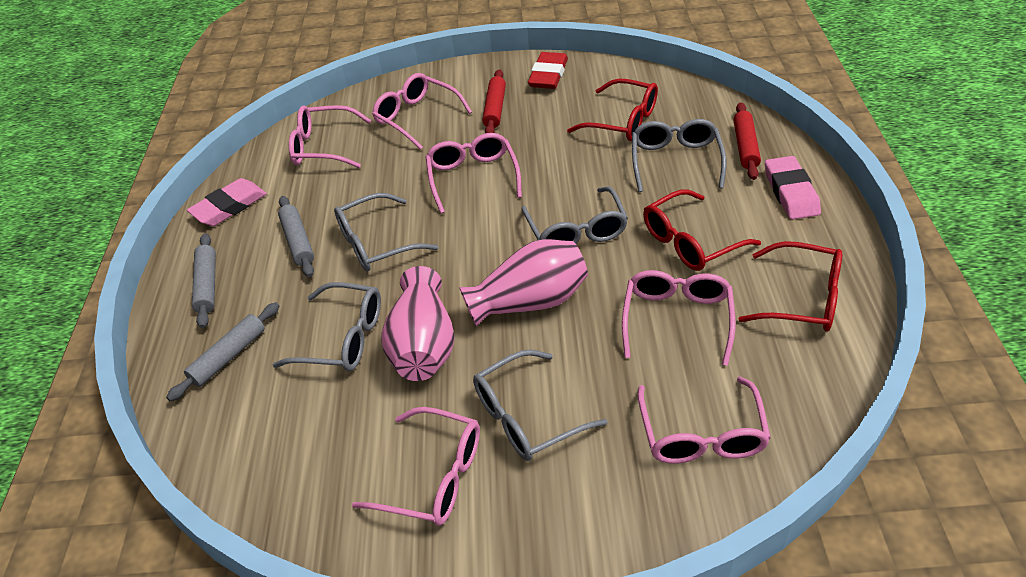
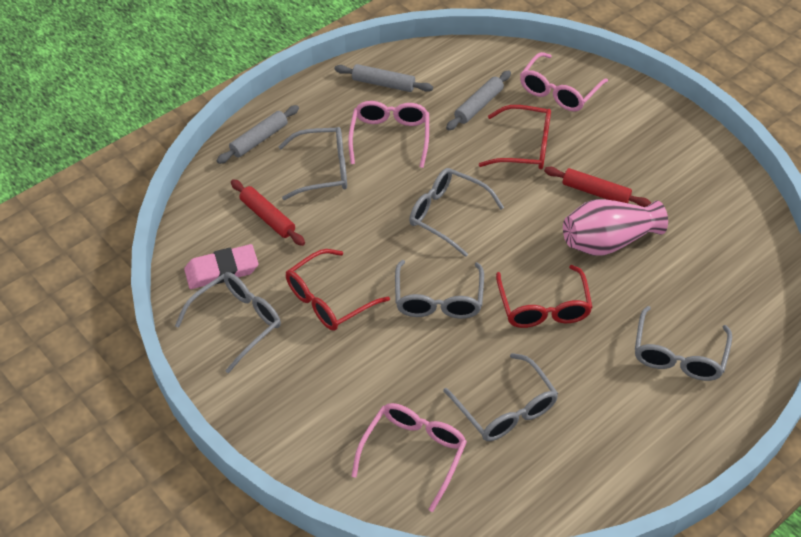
grey glasses: [273,282,381,371] [334,193,439,271] [473,350,607,461] [521,187,628,244] [632,119,726,192] = 5 -> [175,272,281,373] [278,127,347,200] [395,260,484,319] [409,168,504,257] [443,353,558,441] [635,306,732,381] = 6
pink eraser: [187,178,267,226] [765,156,821,219] = 2 -> [184,244,258,289] = 1
pink glasses: [289,105,372,168] [352,407,480,526] [372,73,472,150] [426,133,522,214] [622,270,735,366] [637,377,771,464] = 6 -> [348,101,429,168] [352,403,467,512] [520,52,608,111] = 3
pink vase: [381,266,455,381] [459,239,588,327] = 2 -> [563,199,668,256] = 1
red eraser: [528,52,568,89] = 1 -> none = 0

